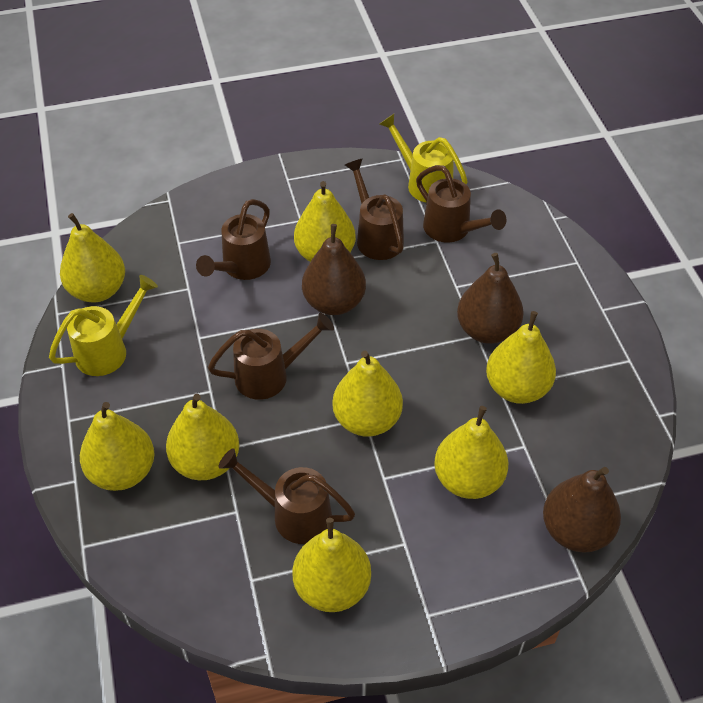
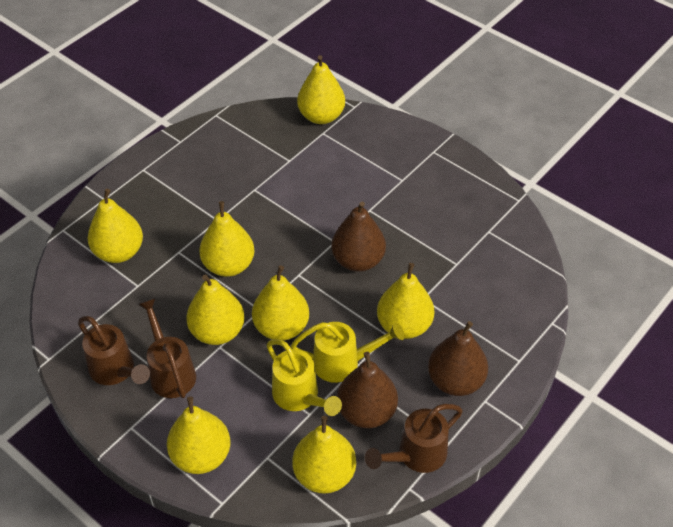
brown watering can: [196,199,271,280] [208,313,334,400] [219,448,355,544] [345,159,404,260] [416,165,506,243] = 5 -> [78,316,150,385] [138,298,196,398] [365,404,463,473] = 3

